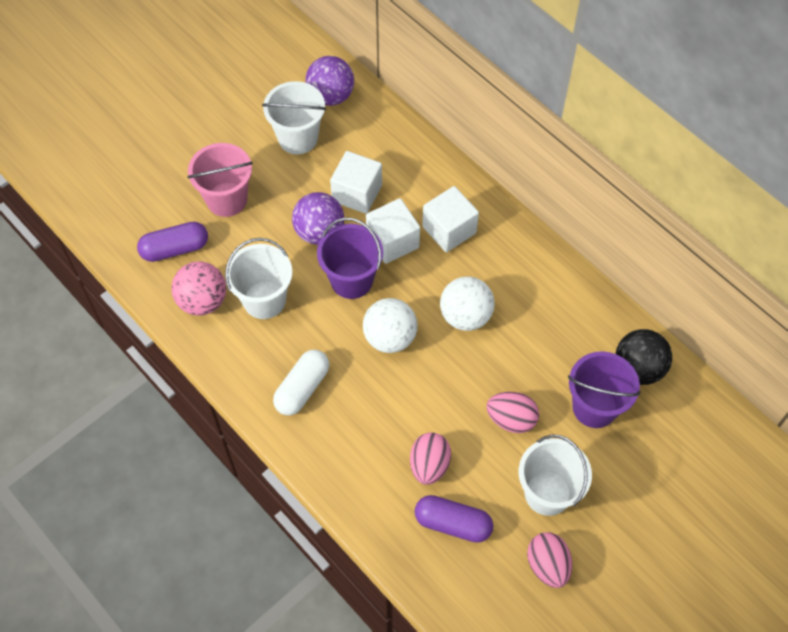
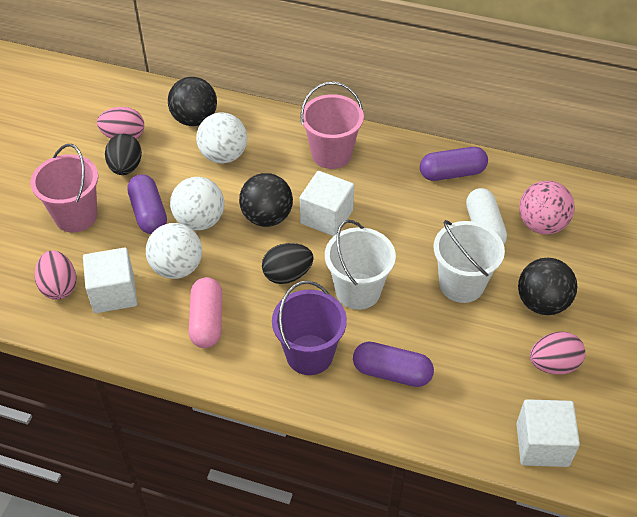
black ball: [615,329,672,385] = 1 -> [168,77,217,126] [239,173,293,227] [518,258,577,315] = 3
black egg: none = 0 -> [105,134,142,175] [262,243,314,284] = 2
pink bucket: [187,143,253,217] = 1 -> [31,144,98,232] [300,82,364,169] = 2
pink capsule: none = 0 -> [189,277,222,348] = 1
purple ball: [292,192,344,245] [305,56,354,106] = 2 -> none = 0
purple bucket: [317,217,383,299] [568,352,641,428] = 2 -> [272,281,347,375] = 1
purple capsule: [137,222,208,262] [415,495,493,543] = 2 -> [127,174,167,234] [353,342,434,387] [420,147,488,181] = 3
white ball: [363,298,418,353] [440,276,495,331] = 2 -> [146,223,202,279] [170,177,224,230] [196,112,247,164] = 3
white bucket: [225,238,293,319] [262,81,326,154] [519,435,592,516] = 3 -> [325,220,396,310] [434,220,505,303] = 2

